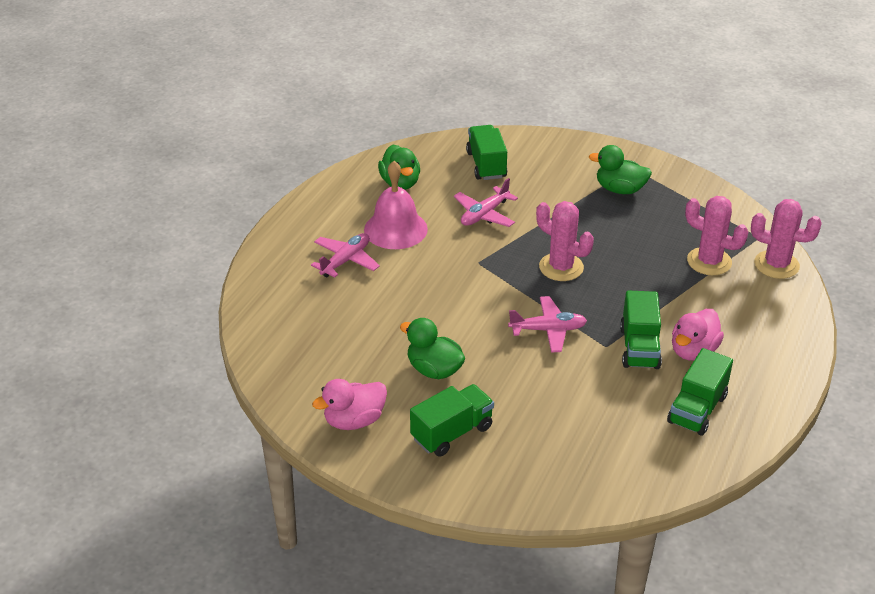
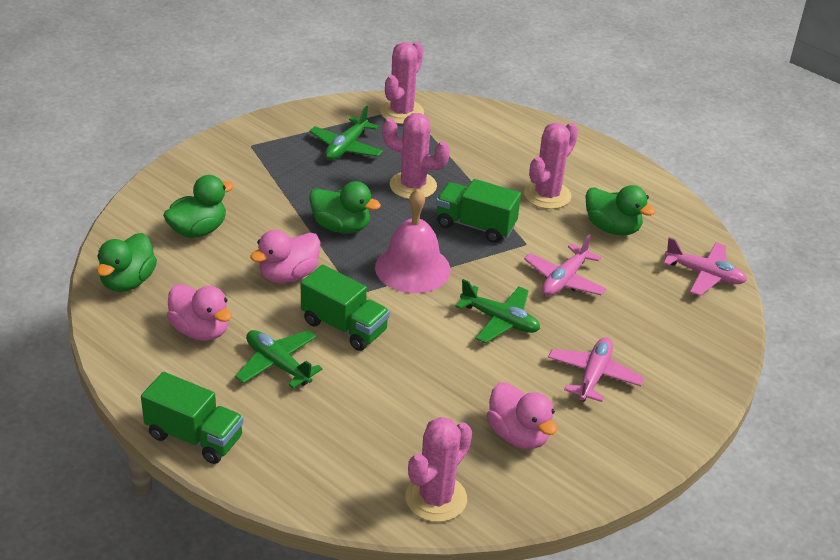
green duck: [378,145,420,190] [400,318,465,379] [589,145,652,194] = 3 -> [97,233,157,292] [163,175,234,238] [309,181,381,234] [585,185,656,236] = 4
green plane: none = 0 -> [235,330,323,388] [309,106,383,160] [455,279,540,343] = 3
green truck: [410,384,494,457] [466,125,507,180] [620,291,662,369] [667,348,733,436] = 4 -> [141,372,244,464] [301,265,390,351] [436,179,521,243] = 3
pink cactus: [536,201,594,281] [685,196,748,275] [751,199,822,279] = 3 -> [380,42,424,124] [382,113,450,199] [406,417,472,522] [524,123,578,209] = 4
pink duck: [312,379,387,430] [672,309,724,361] = 2 -> [167,284,232,341] [250,230,320,283] [487,382,557,449] = 3

